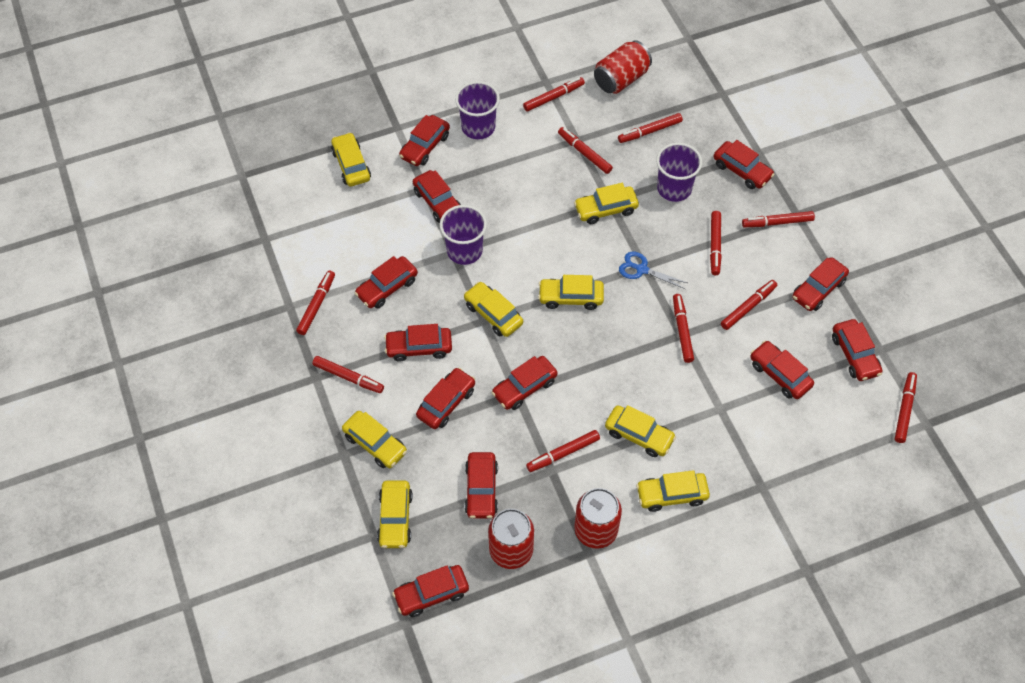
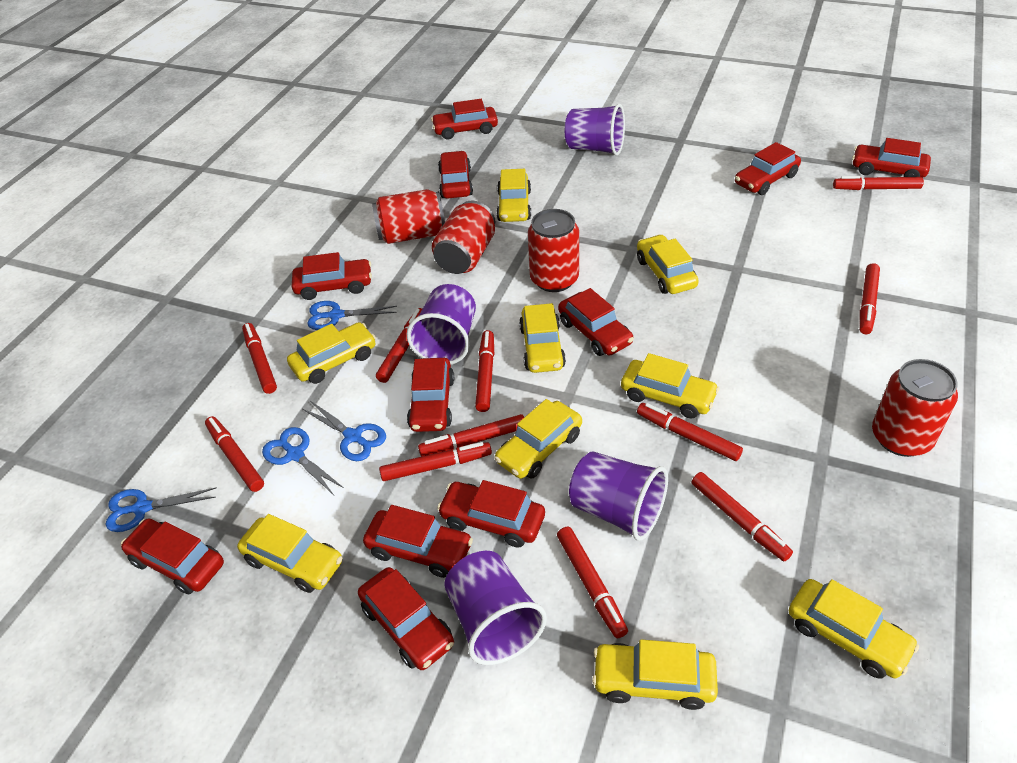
blue scissors: [619,252,687,289] = 1 -> [106,488,216,532] [262,427,344,495] [303,401,386,461] [307,301,397,330] = 4
purple cup: [440,205,487,265] [455,81,500,139] [656,143,702,202] = 3 -> [407,284,476,365] [444,551,547,665] [565,104,625,156] [569,451,668,541] = 4
red can: [488,509,534,569] [574,488,622,549] [594,40,652,94] = 3 -> [372,189,445,244] [432,201,495,274] [528,209,579,292] [872,359,958,457] = 4
red car: [355,256,418,309] [384,324,452,362] [392,565,469,617] [399,115,450,166] [413,170,461,223] [416,368,475,429] [465,452,498,519] [491,356,558,410] [714,140,775,189] [750,341,814,399] [792,257,849,311] [832,319,883,381] = 12 -> [121,518,224,594] [291,252,372,300] [358,567,454,670] [363,505,473,578] [407,358,454,432] [431,99,498,140] [437,480,545,548] [438,151,473,198] [558,288,634,356] [735,142,801,195] [852,138,931,177] = 11
yellow car: [331,132,371,186] [342,411,407,468] [377,481,413,548] [464,282,523,337] [538,275,604,310] [574,183,639,224] [605,405,676,457] [636,470,710,512] = 8 -> [237,514,343,593] [287,322,376,384] [494,399,582,479] [496,169,531,222] [519,303,566,373] [592,639,718,710] [621,353,719,419] [637,234,699,294] [789,579,919,678] = 9

